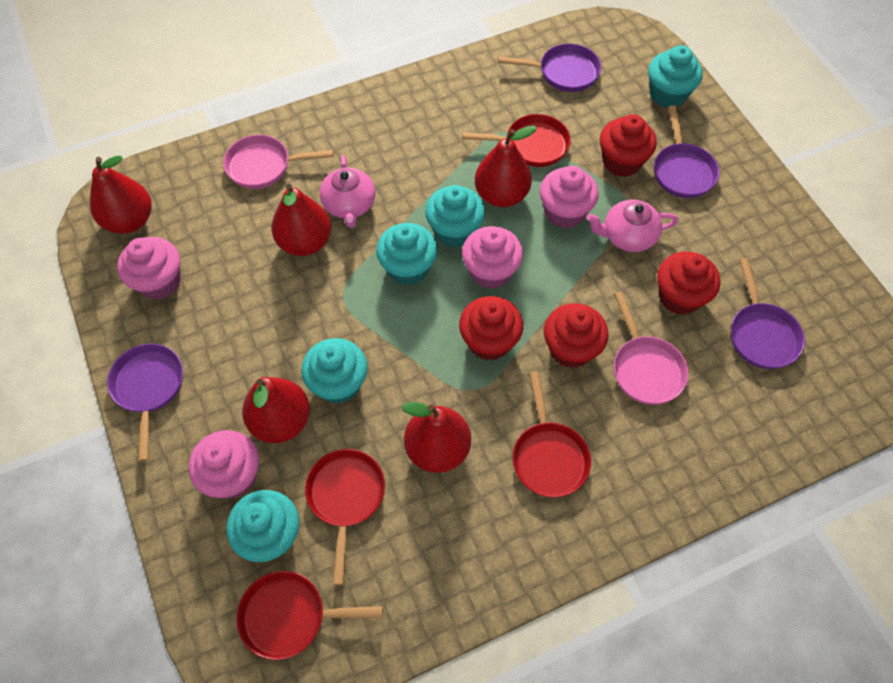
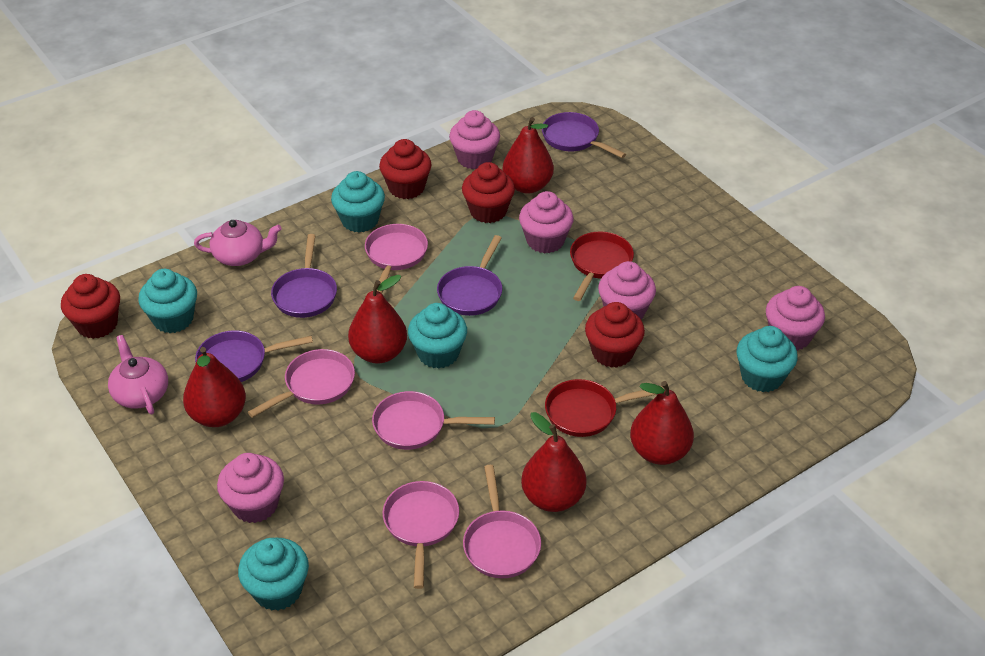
pink cupcake: [117,237,181,300] [189,430,259,498] [462,226,523,289] [540,166,599,228] = 4 -> [217,453,284,523] [449,110,500,169] [519,191,574,254] [598,261,656,319] [766,286,825,351] = 5
pink pan: [223,135,334,189] [614,292,689,405] = 2 -> [248,349,355,418] [365,224,428,294] [372,391,495,450] [382,481,459,589] [463,465,541,578] = 5
red pan: [237,571,383,660] [305,449,385,585] [462,114,571,167] [513,371,591,498] = 4 -> [545,379,664,437] [570,232,634,301] = 2

